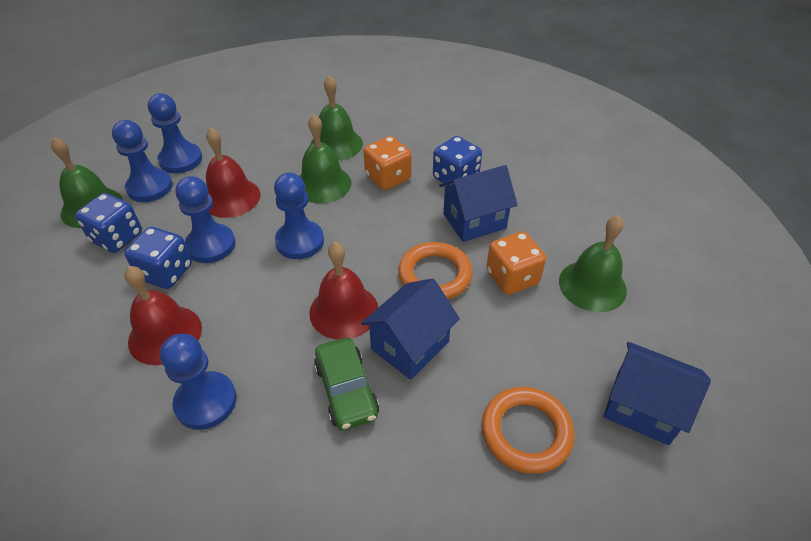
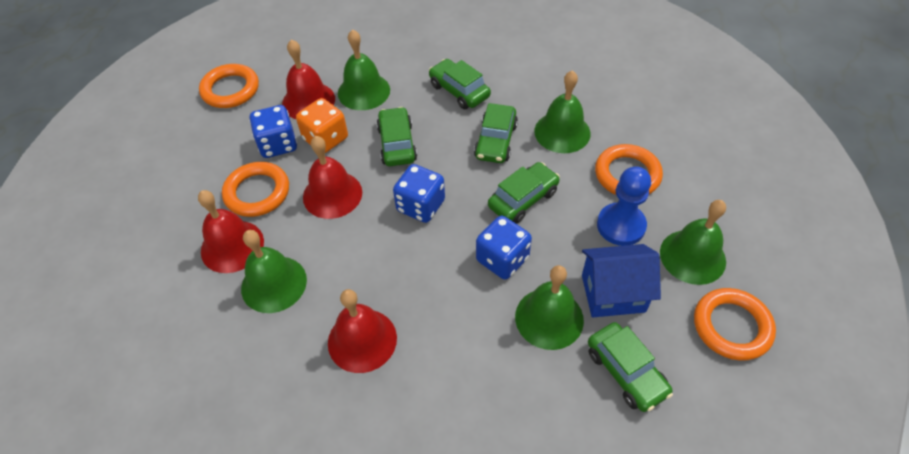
blue house: [361,278,460,380] [439,165,517,242] [604,342,711,445] = 3 -> [582,244,661,317] = 1
blue pawn: [112,120,173,202] [148,94,202,173] [160,334,237,430] [175,176,235,263] [274,173,324,259] = 5 -> [597,166,651,246] = 1
green bell: [51,137,123,228] [300,114,352,203] [310,76,363,161] [559,215,627,312] = 4 -> [241,230,307,313] [338,29,390,110] [515,265,584,350] [534,70,590,153] [660,200,726,285] = 5
green car: [314,338,379,430] = 1 -> [377,107,417,166] [429,59,491,109] [474,103,518,163] [488,162,560,224] [588,322,673,412] = 5
orange dice: [363,136,412,190] [486,231,546,295] = 2 -> [296,98,348,153] = 1
orange ring: [398,242,473,299] [482,387,574,474] = 2 -> [199,64,259,108] [222,162,289,217] [595,144,663,195] [694,288,776,361] = 4
red bell: [124,266,202,365] [206,127,261,218] [309,242,378,340] = 3 -> [198,190,264,273] [282,39,335,119] [303,136,362,219] [328,289,397,373] = 4

